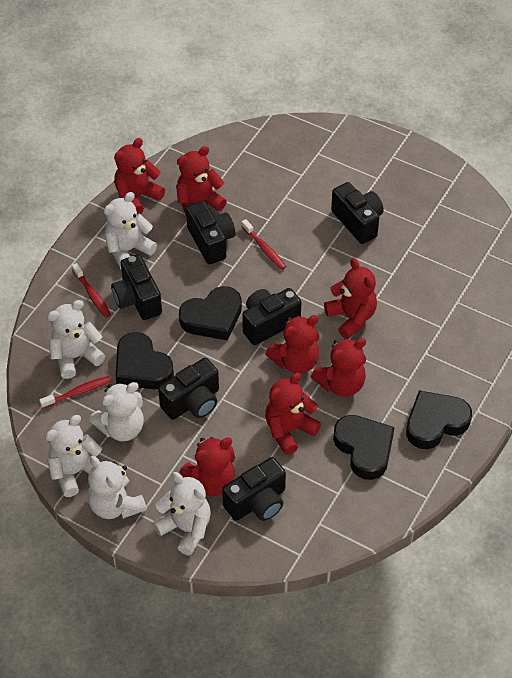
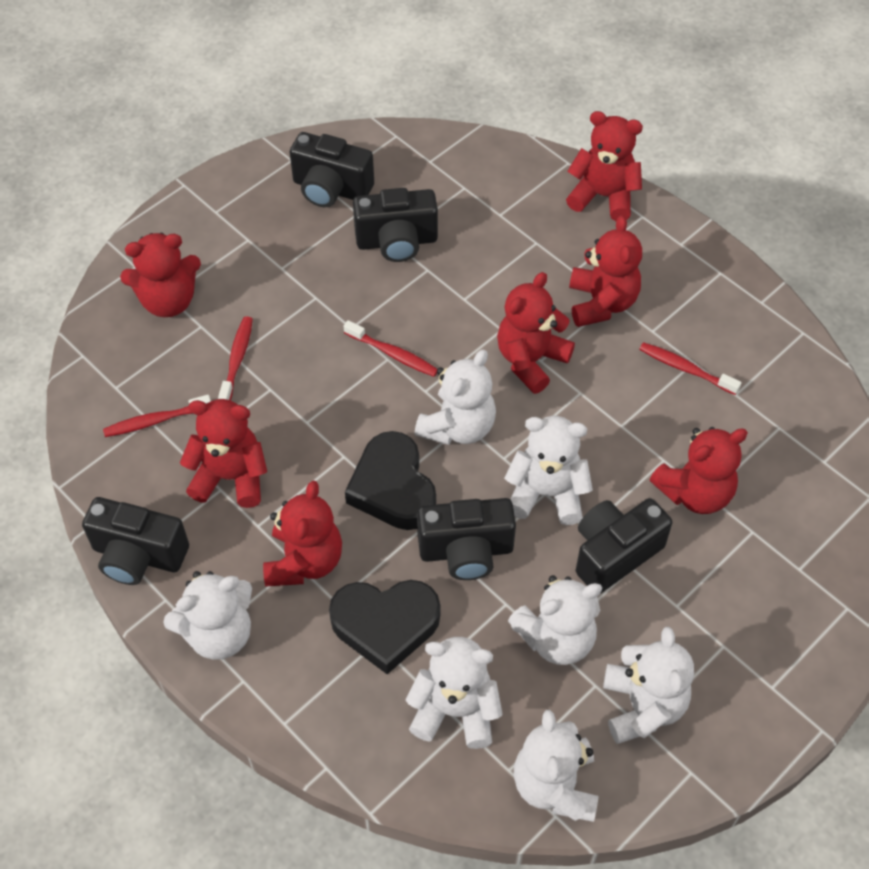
black camera: [111,254,162,320] [158,358,219,420] [186,201,235,264] [222,457,286,521] [242,288,301,345] [331,182,384,244] = 6 -> [82,497,189,585] [290,132,374,207] [353,188,438,262] [417,498,516,580] [576,498,672,594] = 5
black heart: [116,332,174,389] [179,286,242,341] [333,415,394,480] [406,390,472,449] = 4 -> [329,580,441,674] [345,431,436,530] = 2
red toothbrush: [39,376,111,408] [72,263,111,318] [241,219,286,270] = 3 -> [103,395,211,437] [218,316,253,400] [344,320,437,377] [639,342,742,395] = 4
white teddy bear: [45,415,102,497] [47,300,105,379] [88,456,147,519] [90,382,144,441] [104,192,157,269] [152,472,211,555] = 6 -> [163,571,252,660] [406,637,503,749] [414,350,496,445] [504,416,593,525] [508,575,602,665] [514,710,599,822] [603,626,694,744] = 7

